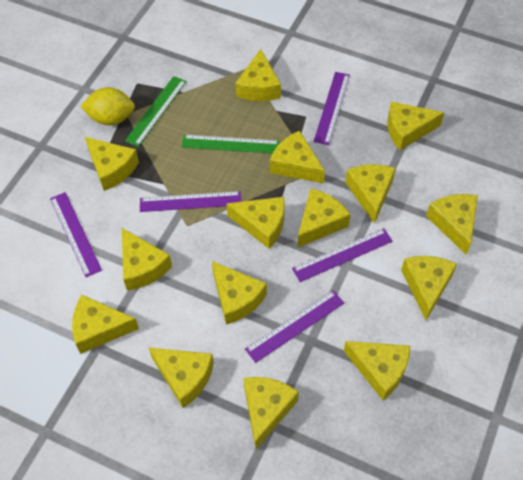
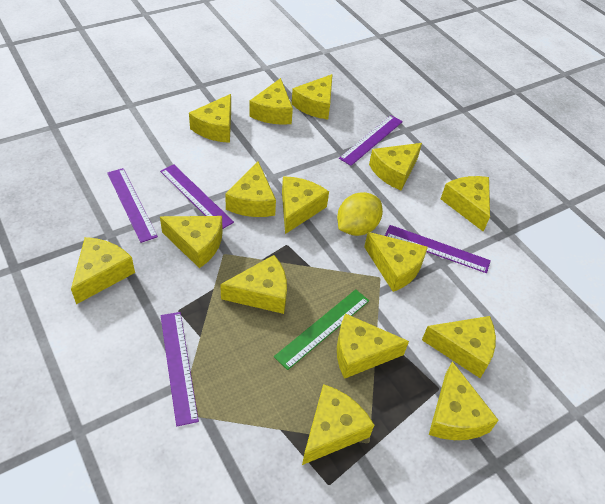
green ruler: [125,76,187,147] [182,135,280,153] = 2 -> [274,289,369,370] = 1

